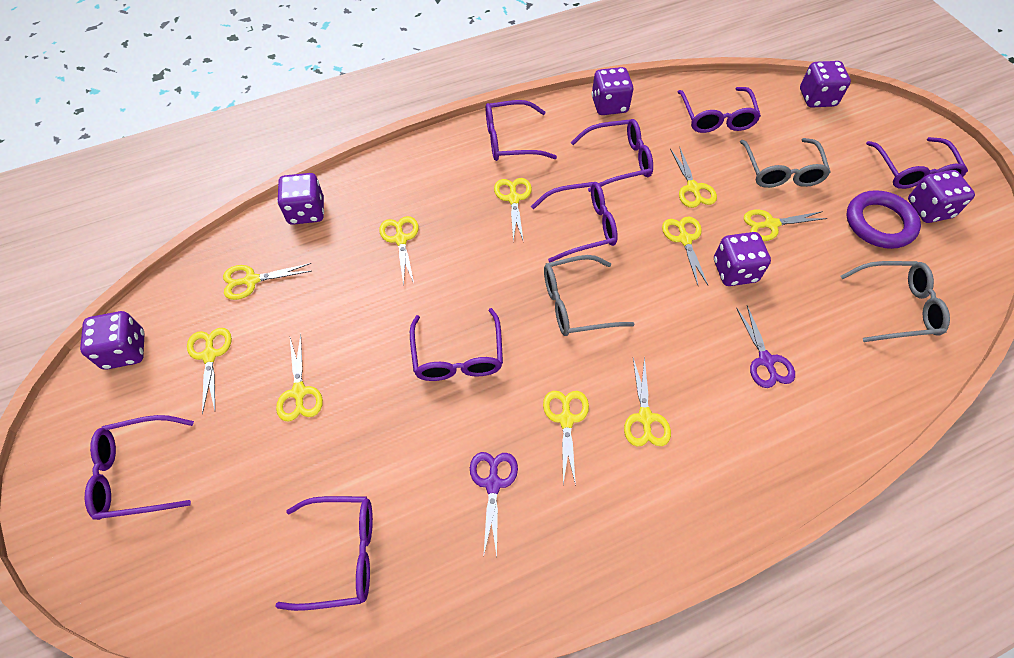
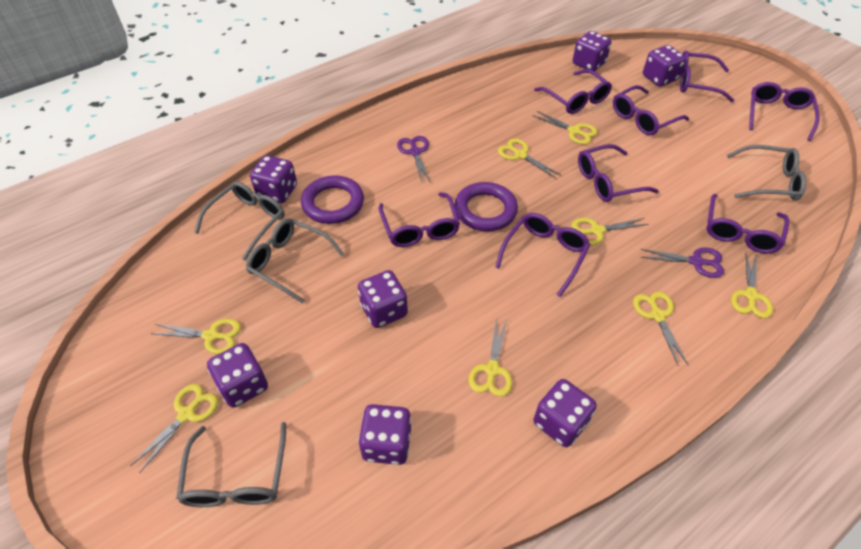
grey glasses: [544,255,634,336] [740,138,831,188] [840,261,950,342] = 3 -> [176,422,286,507] [194,181,285,260] [246,218,344,304] [727,145,806,201] = 4
purple dice: [80,311,145,370] [277,173,324,225] [592,67,634,115] [714,232,771,286] [800,61,851,108] [908,170,975,223] = 6 -> [207,343,268,408] [250,155,297,203] [358,270,408,328] [358,404,411,465] [533,379,597,447] [573,31,611,71] [643,45,686,86] = 7
purple ring: [846,190,921,249] = 1 -> [301,175,364,224] [454,182,518,231] = 2
yellow scissors: [187,328,232,414] [223,263,312,300] [276,334,323,421] [379,216,419,286] [494,178,532,243] [543,391,589,486] [624,356,671,446] [662,216,708,285] [670,147,717,208] [744,209,828,241] = 10 -> [130,384,218,473] [151,319,241,355] [469,317,512,397] [498,139,562,179] [534,111,598,145] [571,218,649,246] [633,292,689,367] [731,253,773,318] = 8

